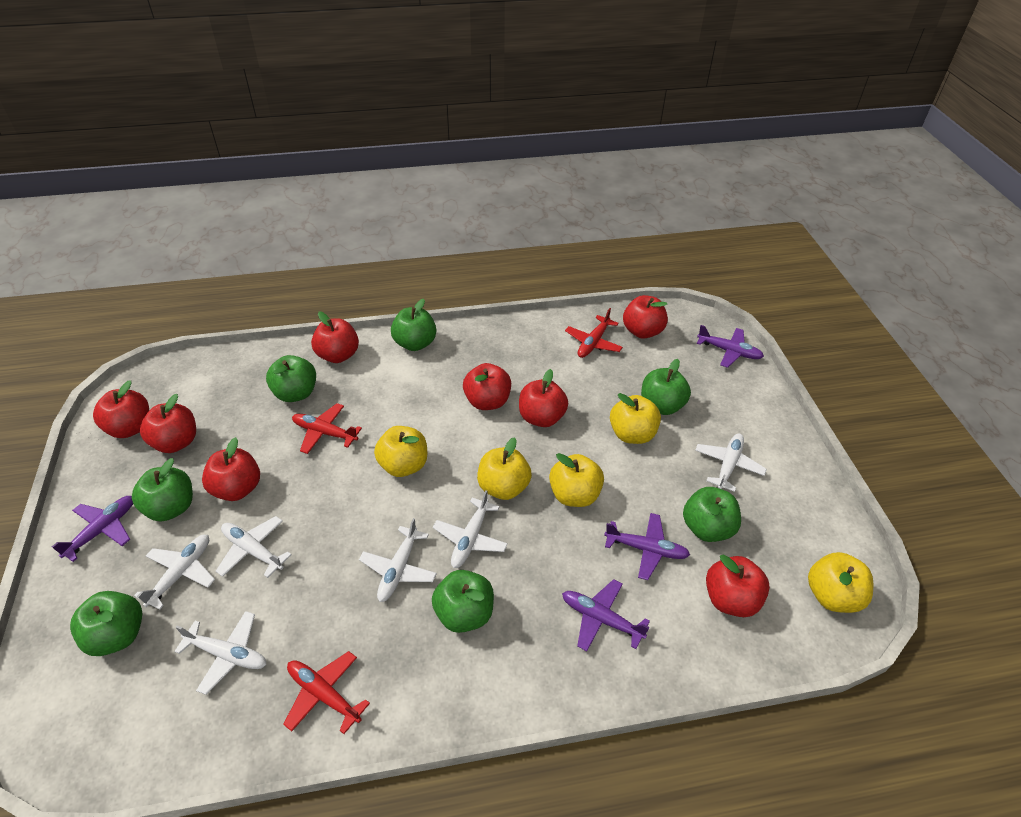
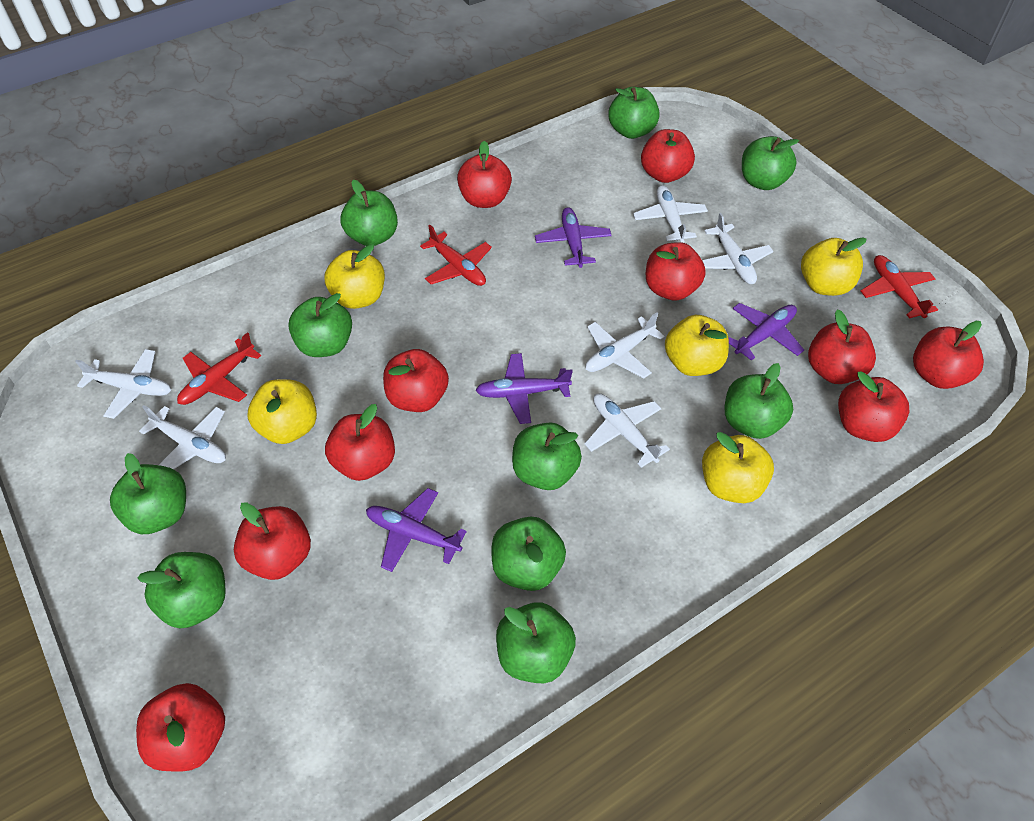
green apple: [70,591,142,656] [132,458,193,521] [266,355,316,402] [391,299,436,351] [432,570,494,633] [641,359,691,415] [683,487,741,542] = 7 -> [110,453,186,534] [137,552,226,628] [288,293,352,357] [341,180,398,246] [492,517,566,591] [496,602,576,683] [512,422,582,490] [608,87,660,139] [725,363,793,439] [742,136,799,190] = 10
red apple: [93,380,149,438] [140,394,196,453] [202,437,260,501] [311,311,359,363] [463,363,511,410] [519,369,568,427] [623,295,668,339] [706,554,770,617] = 8 -> [136,683,225,771] [234,502,311,580] [325,404,395,481] [383,349,449,412] [457,141,512,208] [641,129,695,183] [646,242,706,301] [808,309,876,384] [838,371,909,442] [913,321,984,389] = 10

